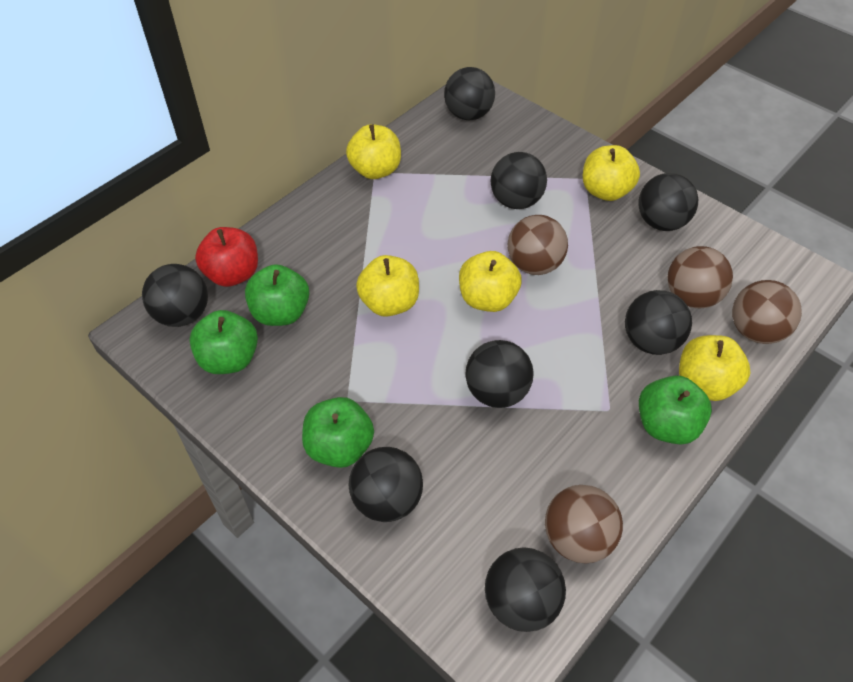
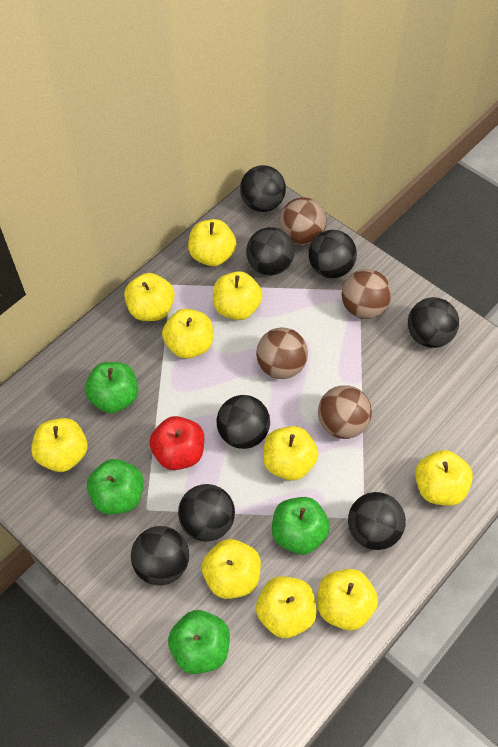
yellow apple: [346,124,401,179] [356,255,419,317] [459,251,522,312] [583,145,640,201] [679,335,750,401] = 5 -> [31,418,87,472] [124,273,175,321] [162,309,213,359] [188,219,236,266] [202,539,261,599] [213,271,263,320] [256,576,317,638] [263,426,318,481] [318,569,378,631] [415,450,473,506] = 10

